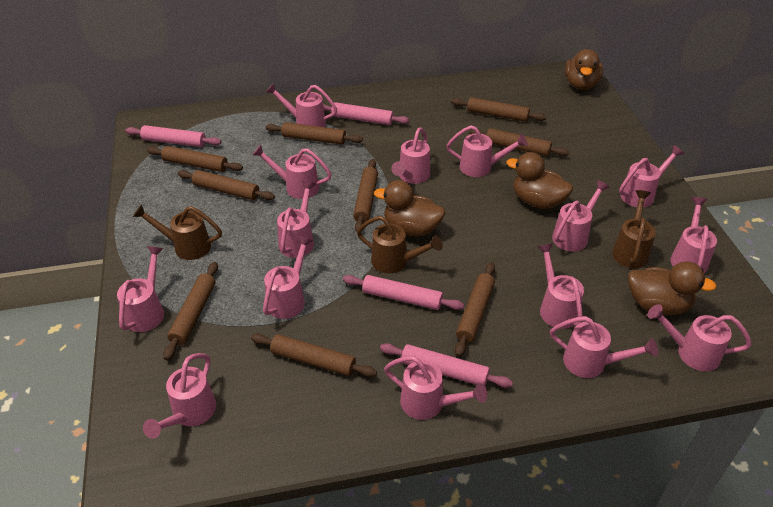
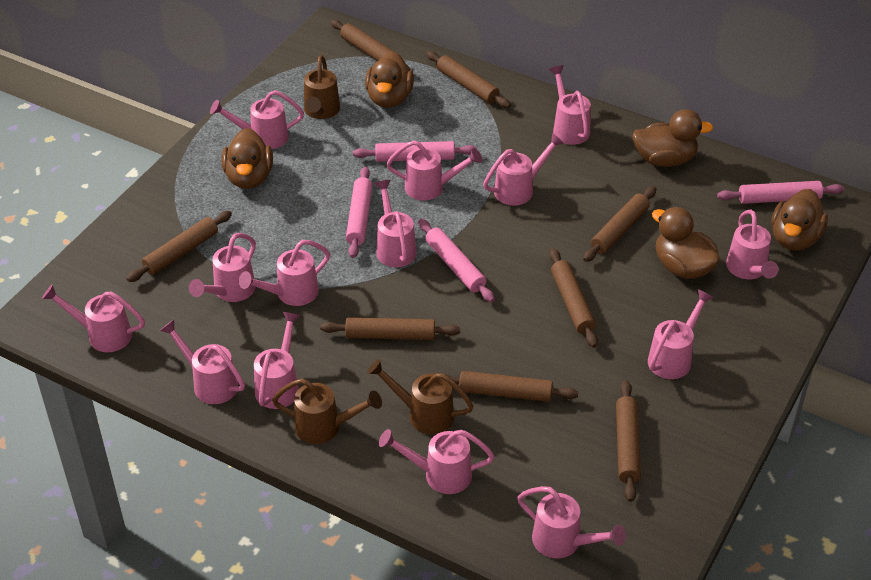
brown duck: [374,180,445,237] [506,152,573,209] [565,49,603,90] [628,261,717,315] = 4 -> [222,128,273,189] [365,52,414,108] [632,109,713,167] [652,207,720,279] [772,189,828,251] = 5
brown rolling pin: [147,146,243,172] [163,262,218,360] [177,170,275,200] [251,333,377,377] [266,122,363,145] [353,159,378,232] [451,97,547,122] [455,262,495,357] [469,128,569,156] = 9 -> [126,211,232,282] [320,317,460,340] [331,20,410,70] [426,51,511,108] [445,371,578,402] [549,248,598,348] [583,186,656,262] [616,380,641,502] = 8
pink watering can: [117,246,164,332] [143,353,216,439] [253,145,332,199] [263,236,313,319] [266,83,337,127] [277,181,315,258] [384,356,487,420] [391,128,430,184] [446,125,527,177] [538,243,584,329] [550,316,658,378] [552,180,610,251] [619,145,684,208] [647,304,752,371] [670,197,717,274] = 15 -> [42,284,145,352] [160,319,245,404] [189,233,256,302] [210,90,304,149] [239,240,330,306] [254,312,300,409] [374,180,417,267] [379,429,494,494] [386,140,482,201] [483,133,564,205] [517,486,626,558] [549,65,591,145] [648,289,714,379] [726,210,778,279] = 14

